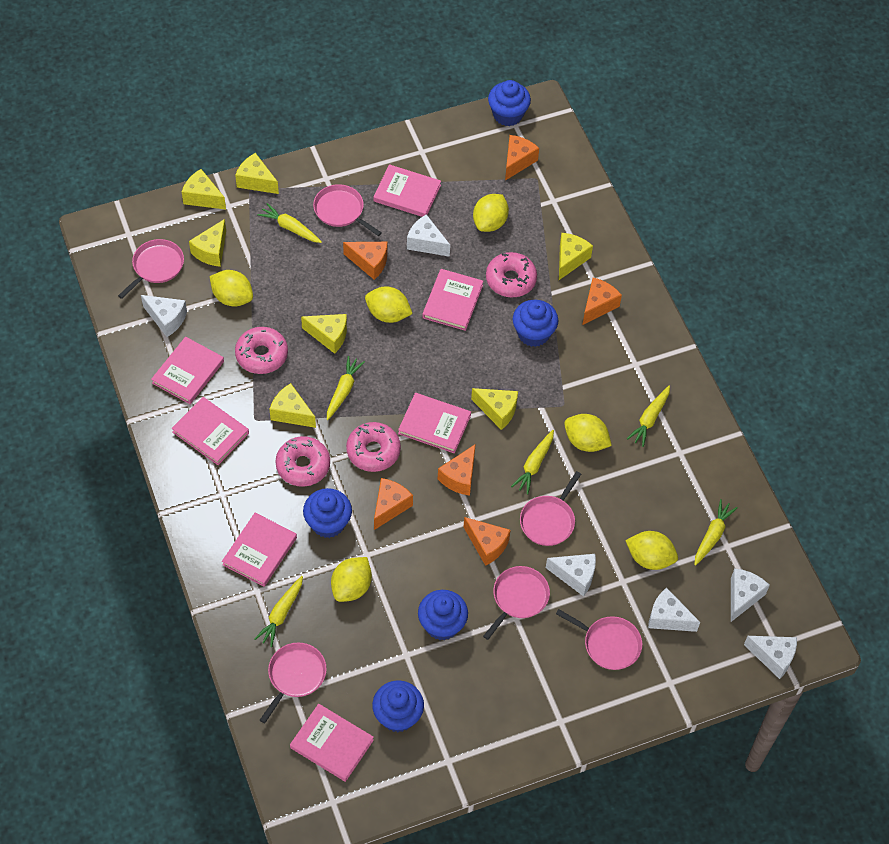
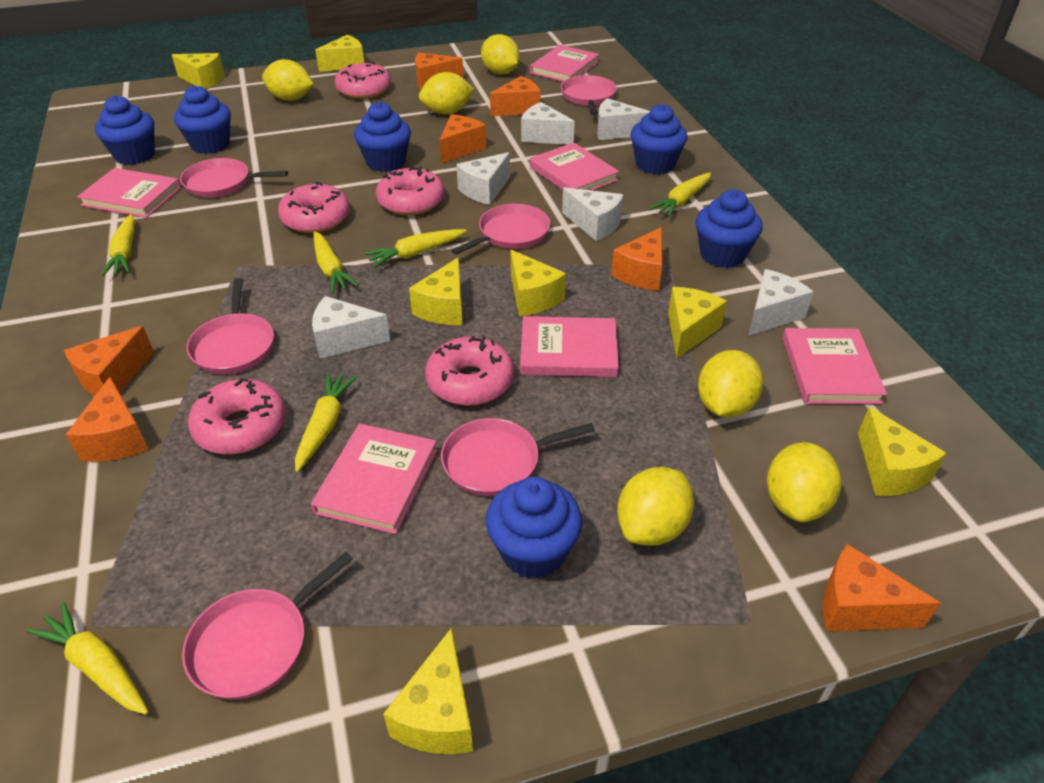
blue cupcake: [303,488,352,538] [372,681,424,732] [418,590,468,640] [488,80,531,126] [513,300,558,347] = 5 -> [95,95,155,165] [174,85,231,154] [354,102,411,172] [486,477,583,579] [630,104,688,174] [696,190,763,268] = 6
orange cheese: [343,242,387,280] [374,478,413,530] [438,444,476,496] [464,517,511,566] [505,135,539,181] [583,278,622,325] = 6 -> [64,326,154,396] [65,377,149,462] [415,53,464,89] [440,114,487,164] [490,76,540,116] [611,227,663,291] [823,544,941,631] = 7
pink book: [151,337,224,404] [172,397,249,465] [222,513,297,587] [290,704,374,782] [373,164,441,217] [398,393,471,453] [422,269,483,331] = 7 -> [77,168,181,218] [311,424,437,534] [520,316,619,377] [530,45,599,82] [530,142,619,191] [783,328,887,404] = 6
pink donut: [235,327,288,374] [275,436,330,487] [346,422,401,472] [486,252,537,298] = 4 -> [188,378,286,454] [278,181,350,233] [335,62,391,99] [376,166,445,215] [425,336,514,406] = 5

